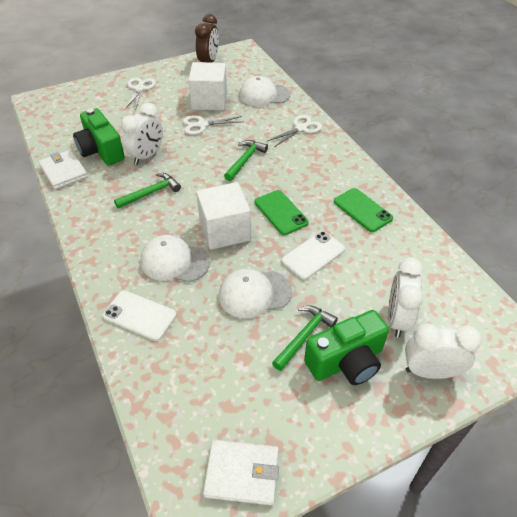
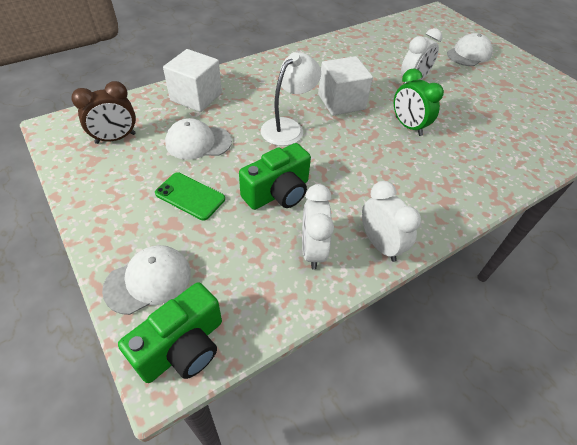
green clock: none = 0 -> [394,68,444,136] = 1
green hammer: [114,173,181,209] [224,140,268,181] [272,305,338,371] = 3 -> none = 0
green phone: [255,190,309,235] [334,188,393,232] = 2 -> [155,172,225,220] = 1
white lamp: none = 0 -> [261,52,321,146] = 1
white phone: [103,290,177,341] [282,231,345,280] = 2 -> none = 0
white scissors: [125,78,156,110] [183,115,244,135] [266,115,322,147] = 3 -> none = 0
white wallet: [38,150,88,190] [203,440,279,505] = 2 -> none = 0

